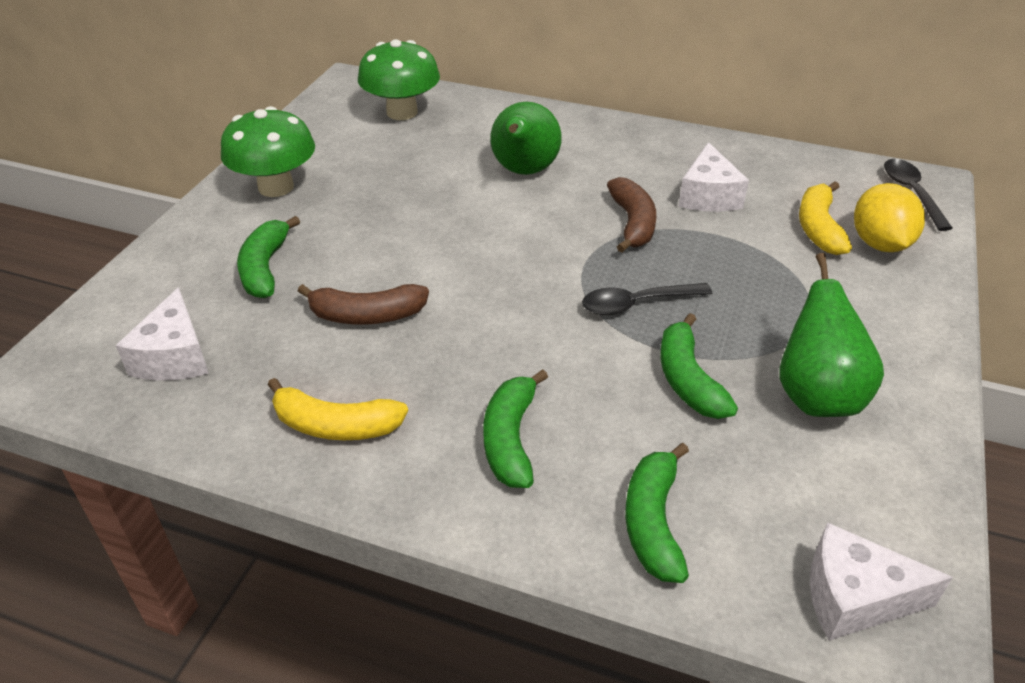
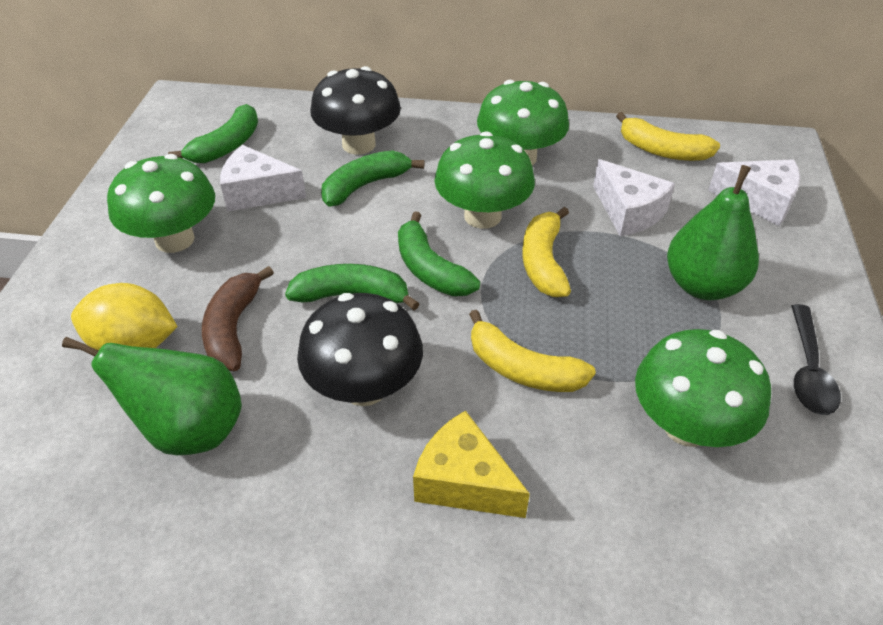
black mushroom: none = 0 -> [297,293,423,406] [310,66,401,155] = 2
black spoon: [582,283,712,315] [884,159,953,231] = 2 -> [792,304,841,415] = 1
brown banana: [298,284,429,325] [607,177,656,253] = 2 -> [202,266,274,371] = 1
green mushroom: [221,106,315,197] [358,39,440,120] = 2 -> [107,154,215,253] [434,131,535,229] [477,80,569,166] [635,329,771,447] = 4
yellow banana: [268,378,408,440] [799,181,852,255] = 2 -> [469,310,596,392] [522,207,571,297] [616,112,720,161] = 3
yellow cheese: none = 0 -> [413,410,530,518] = 1

